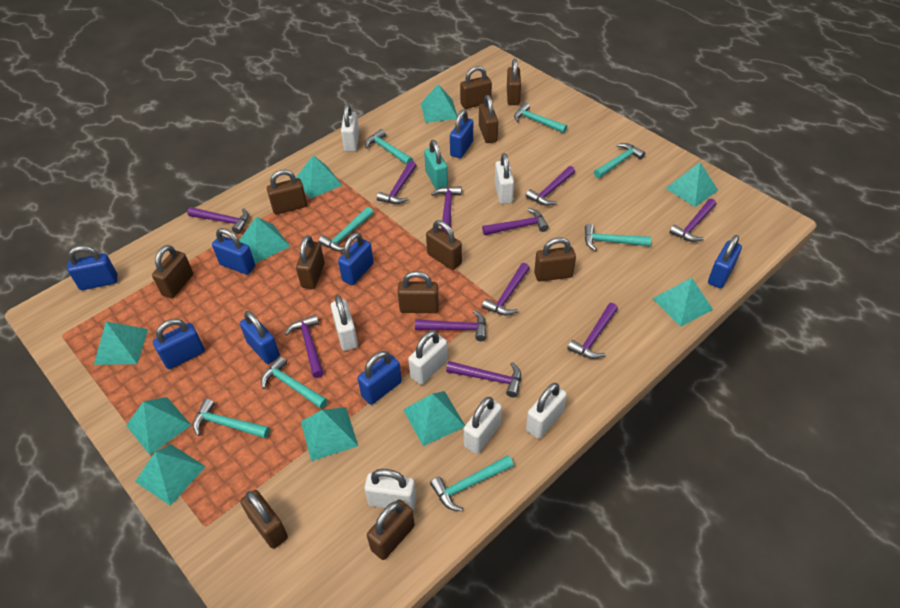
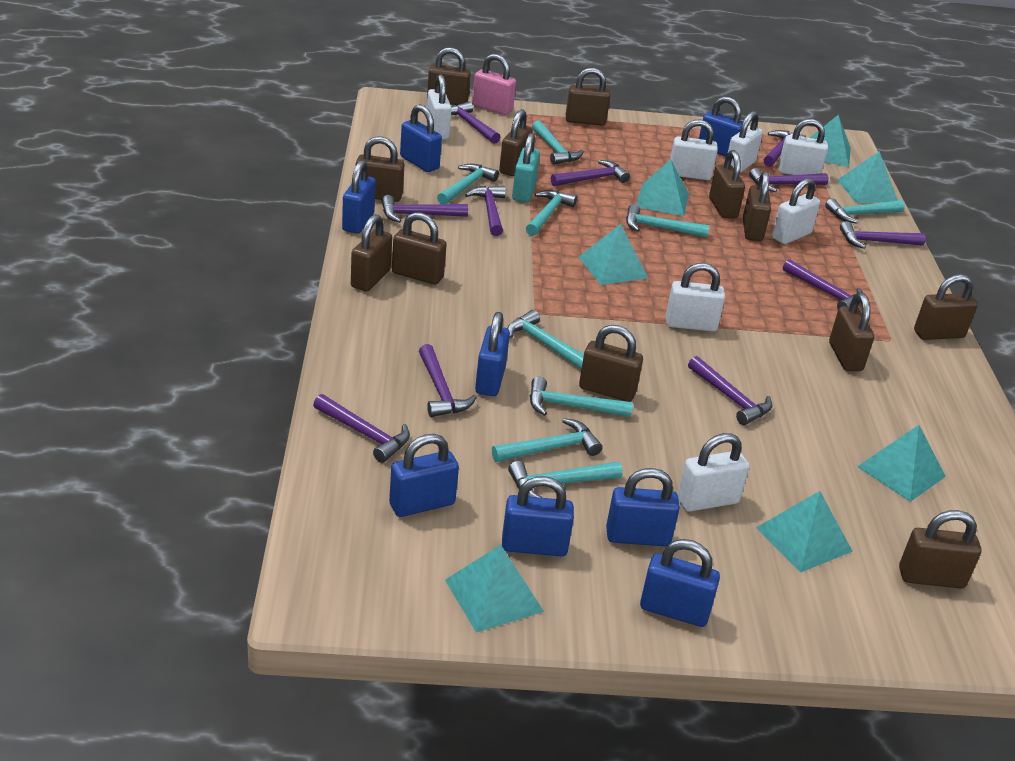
brown padlock: [152,245,193,298] [240,490,288,549] [267,170,307,215] [296,235,325,289] [367,499,415,560] [398,271,439,313] [426,220,462,270] [460,66,492,109] [479,95,498,143] [507,59,521,105] [534,237,576,282] = 11 -> [351,214,392,291] [356,136,405,202] [392,212,447,285] [427,47,471,105] [499,109,533,176] [566,68,610,126] [579,325,643,402] [709,150,745,218] [743,171,771,241] [829,293,874,371] [899,510,981,589] [914,274,978,340] = 12
pink padlock: none = 0 -> [472,54,516,115] = 1
turquoise hammer: [193,399,270,439] [261,356,328,409] [318,207,374,252] [365,129,413,165] [430,455,514,511] [514,102,567,133] [585,224,651,251] [594,143,646,178] = 8 -> [437,164,499,204] [492,418,602,462] [507,310,584,369] [508,461,623,498] [526,190,577,236] [530,376,633,417] [532,120,584,165] [626,204,710,238] [825,198,905,223] = 9
turquoise pyramid: [94,321,148,365] [126,397,191,455] [135,444,206,506] [239,217,291,263] [296,155,343,199] [301,407,358,461] [403,391,465,446] [421,84,457,123] [653,278,713,327] [666,162,718,207] = 10 -> [445,545,544,633] [579,224,648,285] [636,159,689,216] [756,491,853,573] [810,114,851,167] [837,151,898,203] [857,425,946,502] = 7

